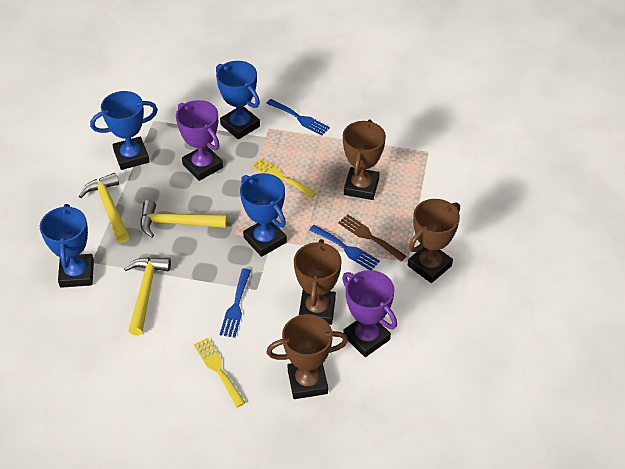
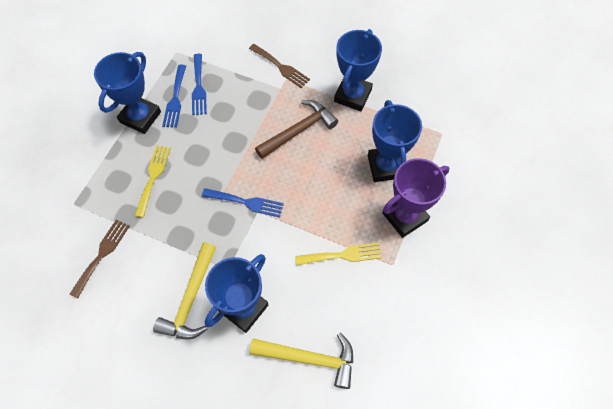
brown fork: [338,214,406,261] = 1 -> [69,220,130,299] [249,44,310,88] = 2
brown hammer: none = 0 -> [255,100,338,159] = 1
brown trophy: [267,314,348,399] [294,239,341,325] [343,119,386,200] [408,199,460,283] = 4 -> none = 0
purple trophy: [176,100,223,181] [342,270,397,357] = 2 -> [383,158,450,238] = 1
yellow hammer: [79,173,129,243] [124,257,171,336] [140,200,227,237] = 3 -> [153,242,216,339] [249,333,353,389] = 2

